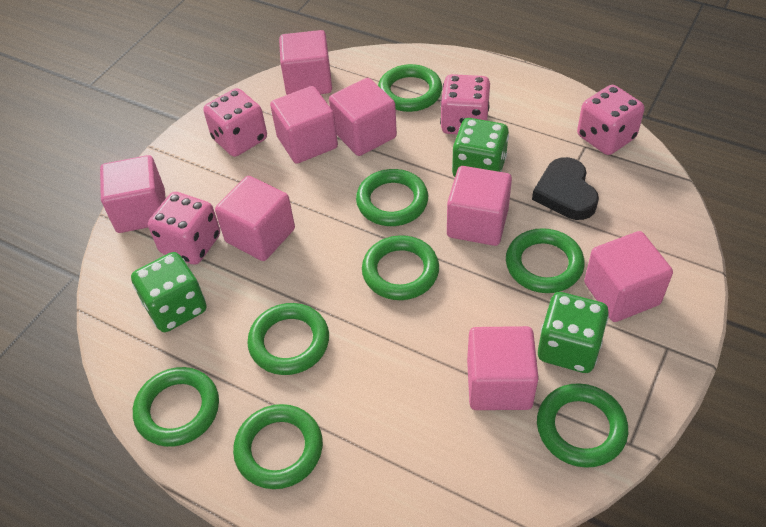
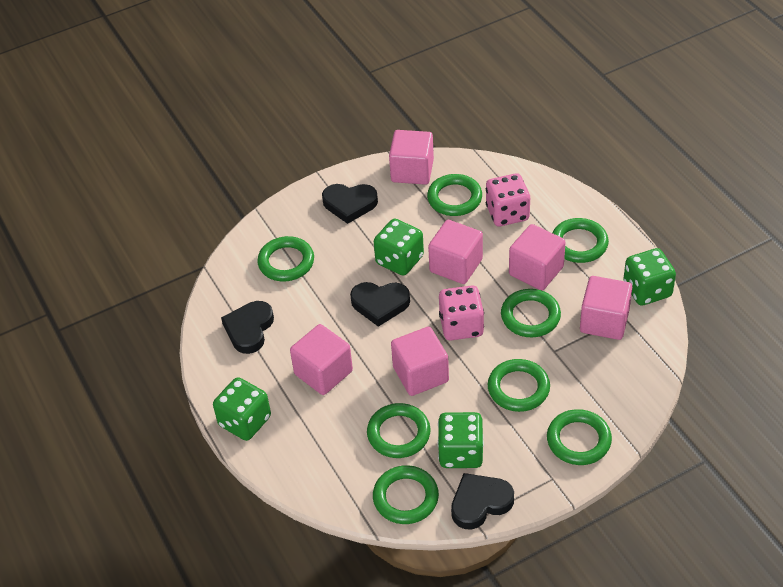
black heart: [532,157,599,220] = 1 -> [221,301,274,354] [322,184,378,224] [350,282,410,327] [451,473,514,530] = 4
green dice: [131,252,206,332] [452,118,509,177] [538,292,609,373] = 3 -> [213,377,271,441] [374,219,424,276] [438,412,484,468] [623,248,676,306] = 4
pink cube: [100,155,166,233] [215,176,295,261] [270,86,338,164] [279,30,332,95] [329,78,397,156] [447,166,512,246] [467,326,539,410] [584,231,673,322] = 8 -> [290,324,353,395] [389,130,434,185] [391,327,449,396] [428,220,483,284] [509,224,566,290] [580,276,632,340] = 6
pink dice: [148,192,220,265] [203,88,267,157] [440,74,490,134] [577,85,645,155] = 4 -> [439,285,484,340] [486,173,530,226] = 2

